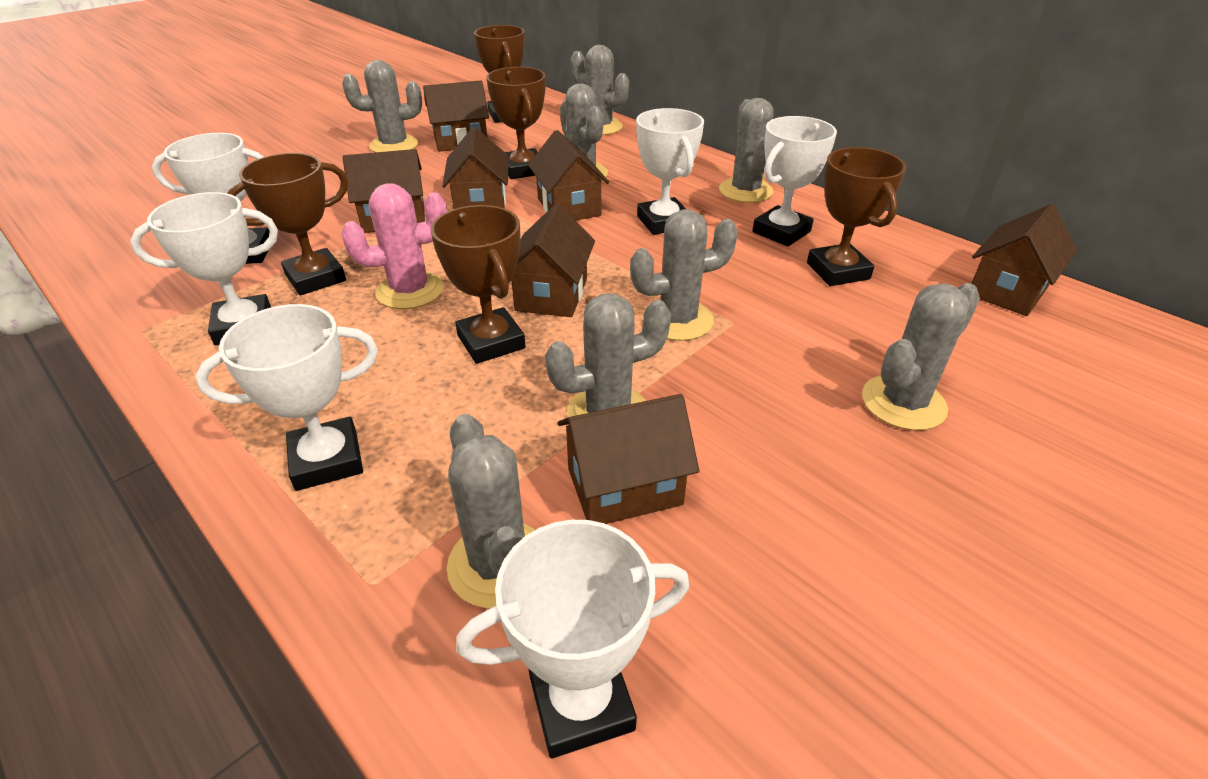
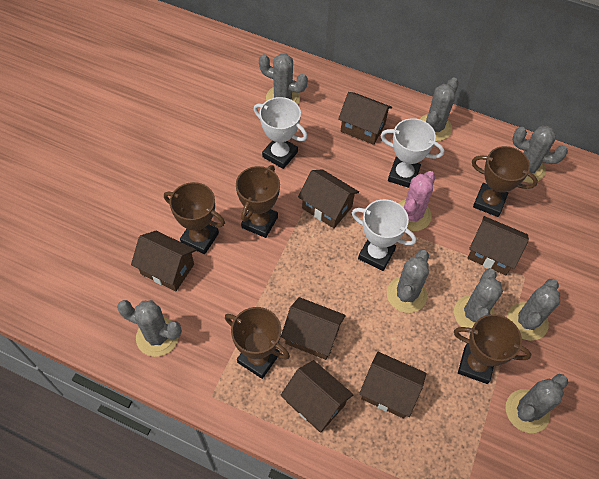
white trophy: [130,192,278,346] [152,133,270,264] [195,304,378,491] [456,520,689,758] [636,108,704,235] [752,116,837,246] = 6 -> [254,97,308,169] [352,199,416,271] [380,118,444,188] = 3

